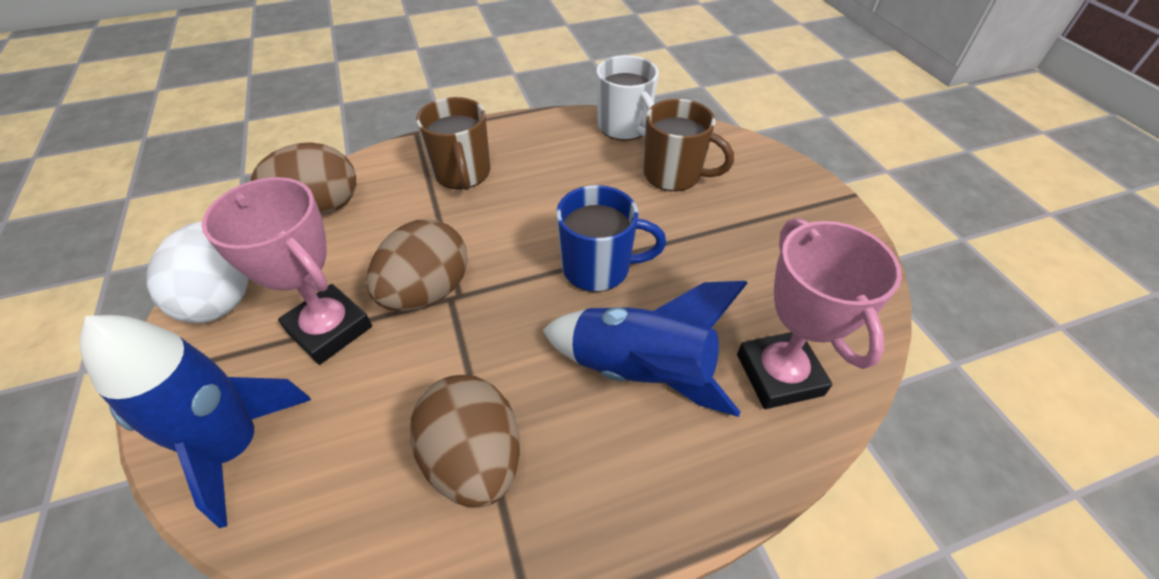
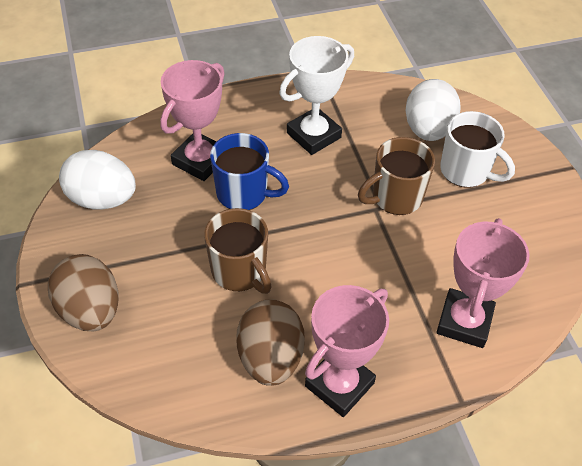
blue rocket: [80,315,311,528] [543,281,747,417] = 2 -> none = 0
brown egg: [251,142,356,215] [366,219,468,312] [410,375,520,508] = 3 -> [48,254,118,332] [236,299,305,386] = 2
pink trophy: [202,177,372,365] [737,218,902,409] = 2 -> [160,60,225,181] [305,285,389,417] [437,218,530,348] = 3
white egg: [147,221,249,323] = 1 -> [59,150,136,210] [405,79,461,141] = 2
white trophy: none = 0 -> [279,36,354,155] = 1

